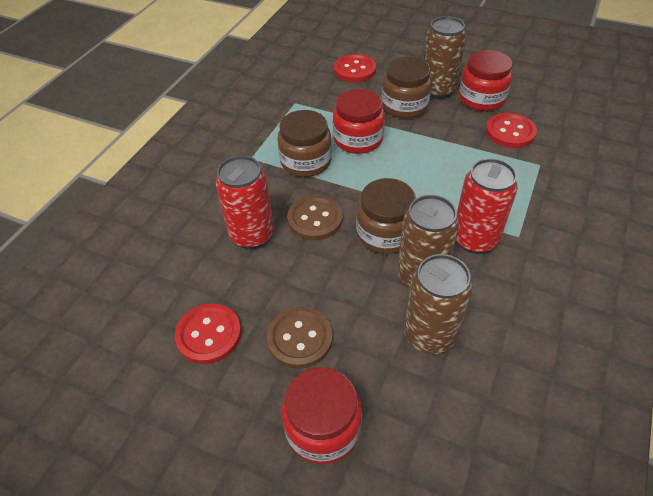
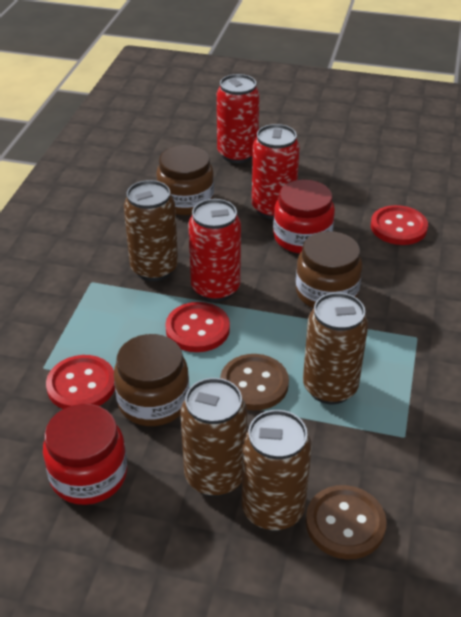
brown can: [397,195,459,288] [404,254,472,354] [423,16,466,99] = 3 -> [124,180,178,281] [181,378,247,497] [242,410,312,531] [303,292,368,404] = 4
red can: [215,155,274,249] [456,158,518,254] = 2 -> [188,199,241,302] [217,74,260,163] [252,124,300,219] = 3
red jar: [282,367,362,464] [333,89,385,154] [459,50,512,111] = 3 -> [43,404,127,505] [273,180,335,253] = 2

